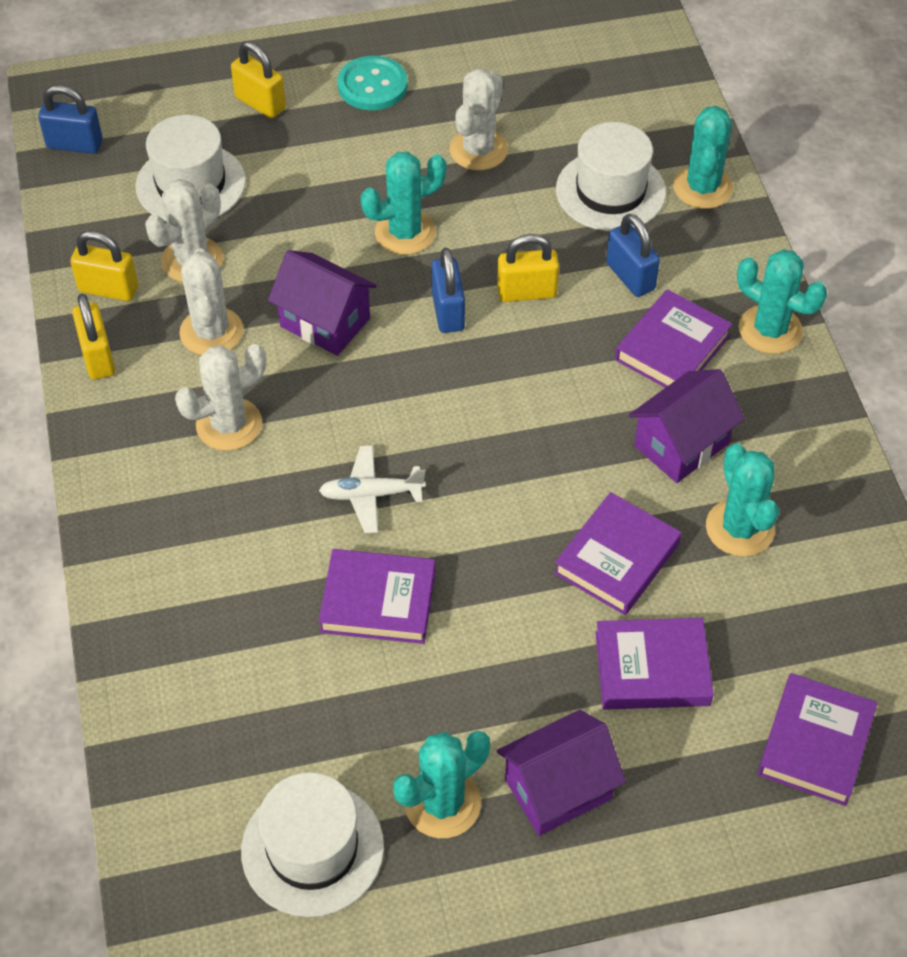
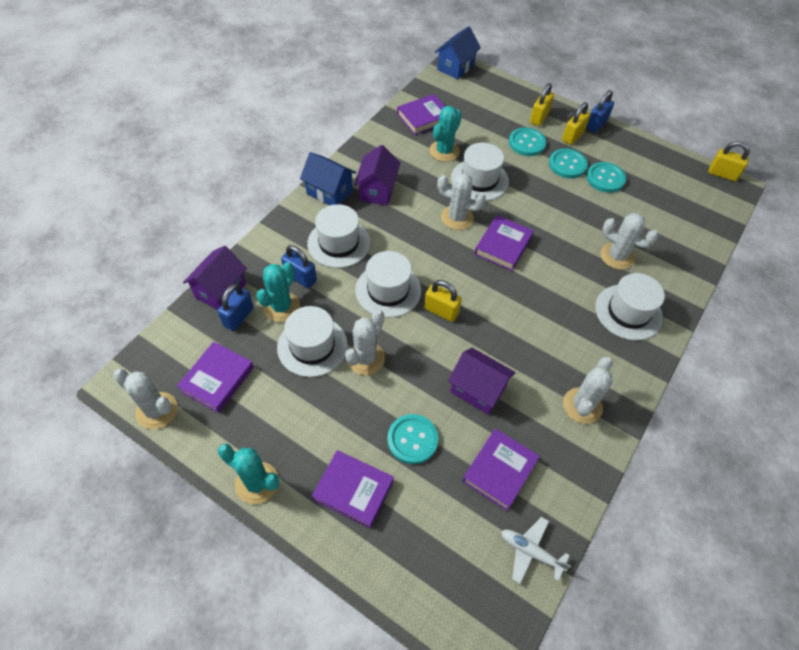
blue house: none = 0 -> [300,152,356,205] [435,26,481,79] = 2
turquoise button: [337,56,407,110] = 1 -> [387,414,439,464] [509,128,546,156] [549,148,588,178] [586,162,626,193] = 4
turquoise cactus: [361,152,447,255] [393,731,490,838] [673,106,733,209] [706,443,779,557] [737,249,827,354] = 5 -> [218,444,279,504] [256,262,300,322] [429,106,462,162] = 3
white cactus: [145,179,223,282] [175,344,266,451] [179,248,243,355] [449,68,508,171] = 4 -> [113,369,178,429] [345,309,385,375] [437,173,486,230] [563,357,613,424] [600,213,659,270] = 5
white hat: [135,115,246,221] [241,772,384,917] [556,122,666,231] = 3 -> [277,306,348,377] [307,204,370,268] [355,251,421,318] [451,142,509,201] [595,273,665,340] = 5

